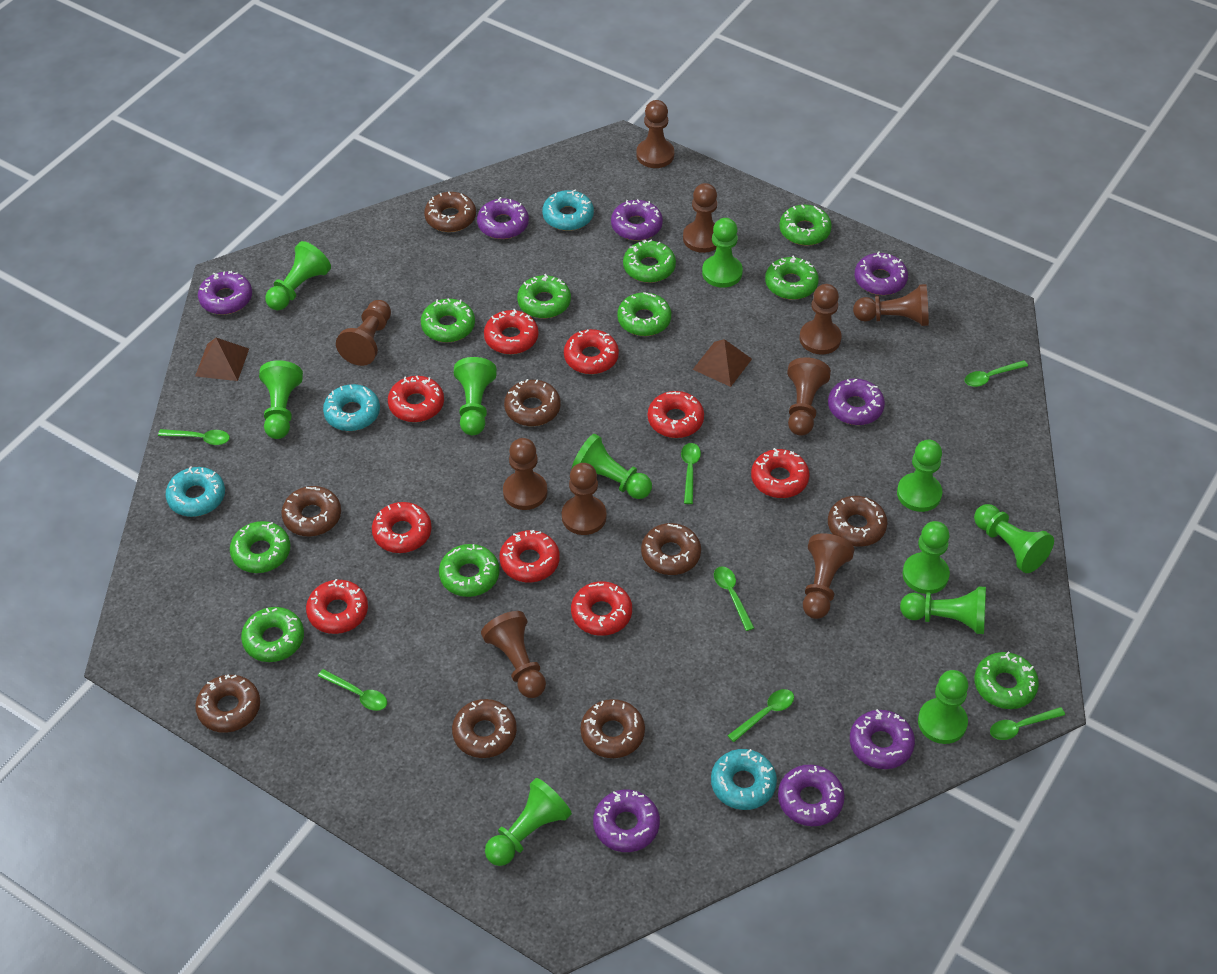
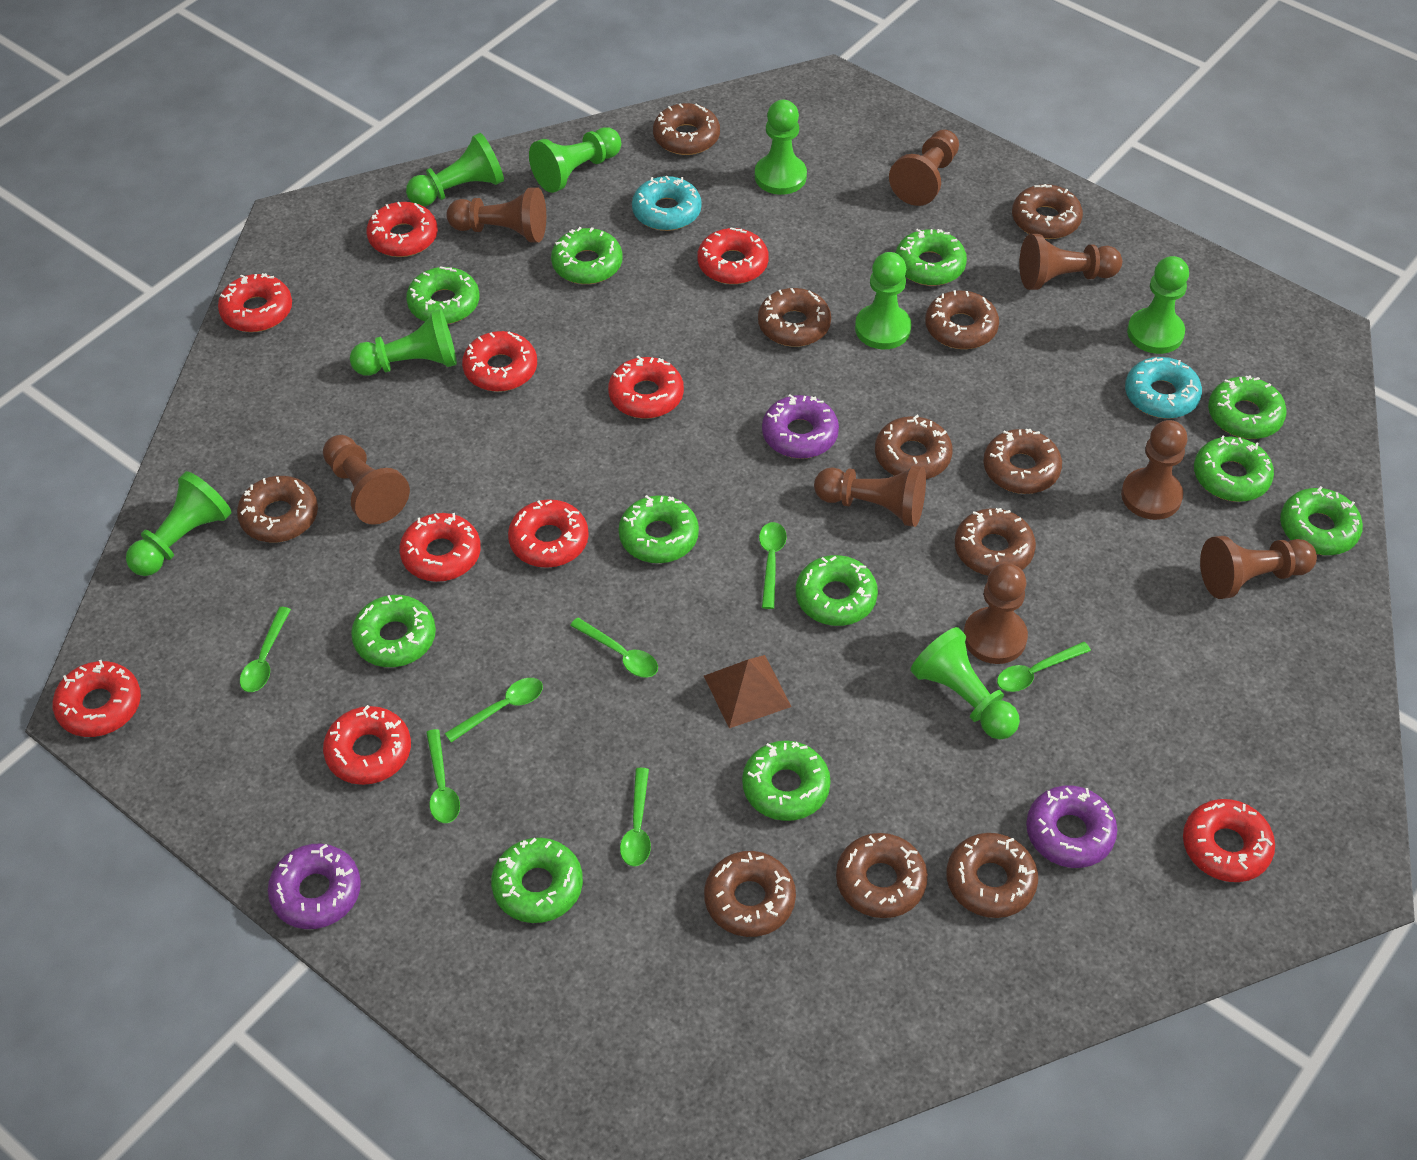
brown donut: [195,675,260,733] [281,486,341,536] [424,192,476,232] [452,699,517,758] [504,379,561,426] [580,699,645,758] [641,523,701,575] [828,496,887,547] = 8 -> [237,476,318,542] [653,103,720,155] [704,851,796,937] [758,288,831,347] [836,833,928,918] [875,415,953,479] [925,290,999,349] [946,833,1038,918] [955,508,1036,576] [983,429,1062,494] [1012,184,1083,239] = 11
brown pawn: [336,300,391,366] [481,611,546,698] [503,438,548,510] [562,463,607,535] [636,100,674,168] [683,183,717,253] [787,357,831,435] [800,284,842,354] [803,533,855,619] [853,284,929,326] = 10 -> [323,435,410,525] [446,187,546,243] [814,465,926,527] [889,129,959,206] [963,563,1028,664] [1019,234,1122,290] [1121,420,1188,520] [1200,536,1317,599] = 8
brown pyramid: [195,338,249,381] [693,339,752,387] = 2 -> [704,655,792,728] = 1
green donut: [230,521,290,573] [241,607,304,662] [421,298,475,342] [439,544,500,597] [517,274,571,318] [617,292,671,336] [623,239,676,283] [765,256,819,300] [779,205,832,245] [974,651,1039,709] = 10 -> [351,595,436,667] [406,266,480,324] [491,838,583,923] [551,227,623,284] [619,495,699,563] [742,741,831,821] [796,555,878,626] [895,229,967,286] [1194,435,1274,502] [1208,375,1287,439] [1280,486,1363,555] = 11
green pawn: [259,360,303,439] [265,241,331,310] [454,357,497,435] [485,778,572,866] [572,434,652,499] [702,218,743,288] [897,440,943,512] [900,586,986,634] [902,521,950,594] [918,670,968,744] [974,504,1054,573] = 11 -> [126,471,231,576] [350,309,457,376] [406,133,504,206] [529,127,621,193] [755,100,807,195] [855,252,912,349] [911,627,1020,739] [1127,256,1189,354] = 8
purple donut: [198,271,252,315] [477,197,529,239] [593,790,660,852] [611,199,663,241] [778,765,845,826] [828,379,885,425] [850,709,915,769] [855,252,908,295] = 8 -> [268,844,361,929] [762,394,839,459] [1026,786,1117,868] = 3
red donut: [306,579,368,634] [372,502,432,553] [388,376,444,422] [484,309,538,354] [499,530,560,582] [564,329,619,374] [571,581,632,636] [648,391,704,438] [751,448,810,498] = 9 -> [52,660,141,737] [218,273,292,332] [323,705,411,785] [367,202,438,257] [399,513,481,582] [462,331,537,392] [508,499,589,568] [608,356,684,419] [697,227,769,284] [1183,799,1275,882] = 10
turquoise donut: [165,466,225,517] [323,384,380,431] [542,190,594,231] [711,749,777,810] = 4 -> [632,176,702,231] [1125,357,1202,419] = 2

